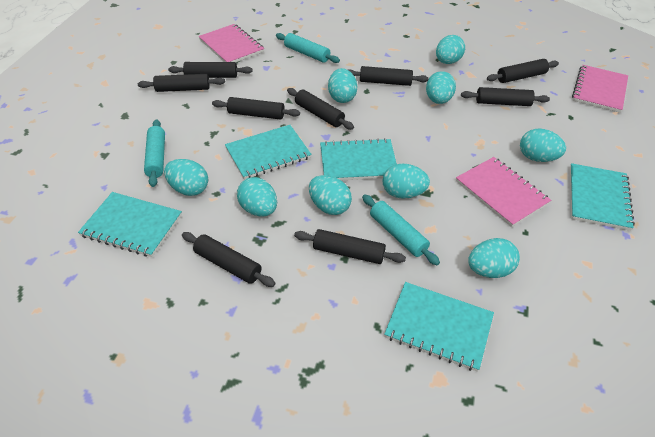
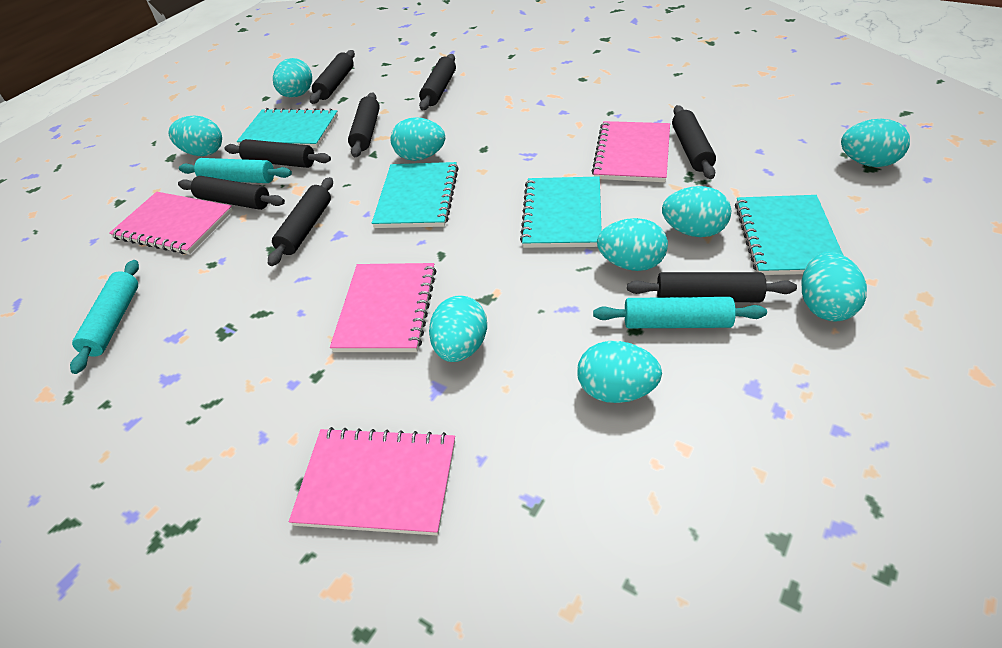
black rolling pin: [138,74,225,92] [168,62,252,78] [182,232,275,287] [212,97,300,120] [287,88,354,130] [294,229,406,264] [349,66,429,86] [461,87,550,106] [487,59,559,83] = 9 -> [178,176,285,210] [224,139,331,168] [268,177,333,266] [310,50,355,104] [348,92,380,157] [419,54,456,111] [627,272,797,302] [672,105,716,179] = 8
pink notebook: [199,24,264,62] [456,157,551,227] [572,65,628,113] = 3 -> [109,192,233,254] [289,427,455,535] [330,263,436,352] [592,121,670,182] = 4
turquoise notebook: [78,192,182,257] [225,125,312,180] [320,138,397,180] [384,282,494,372] [570,163,635,231] = 5 -> [237,108,338,148] [372,162,459,228] [520,176,602,248] [735,195,844,275] = 4

